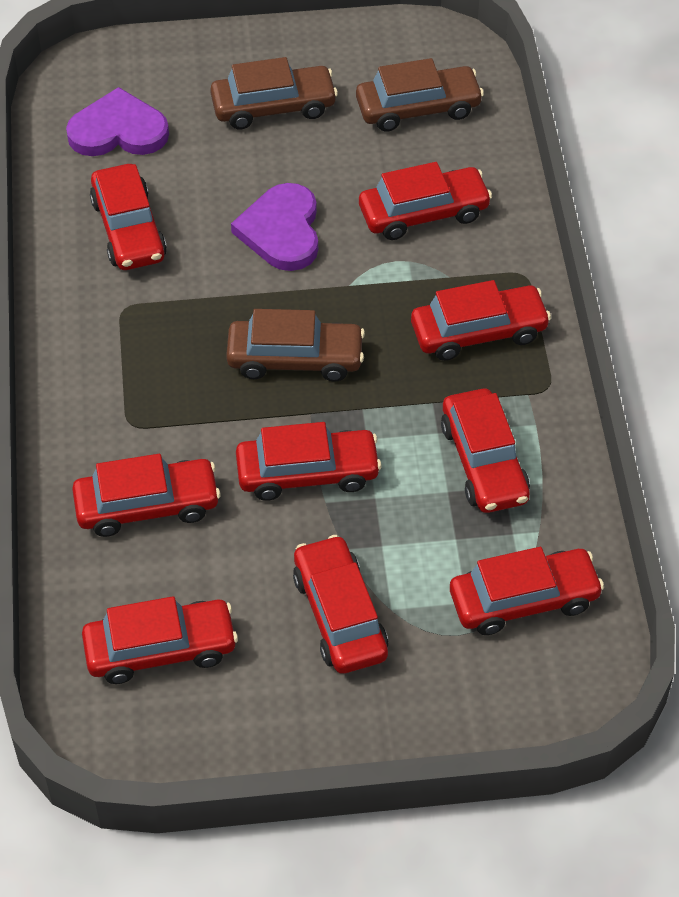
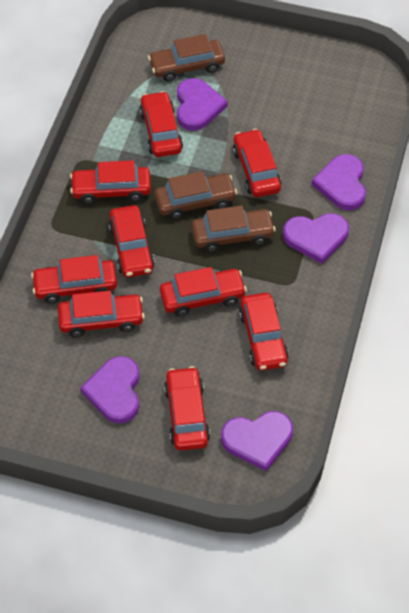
purple heart: [66,87,169,156] [231,183,318,271] = 2 -> [80,356,140,424] [177,78,228,131] [221,411,293,471] [283,213,349,264] [312,154,366,210] = 5

